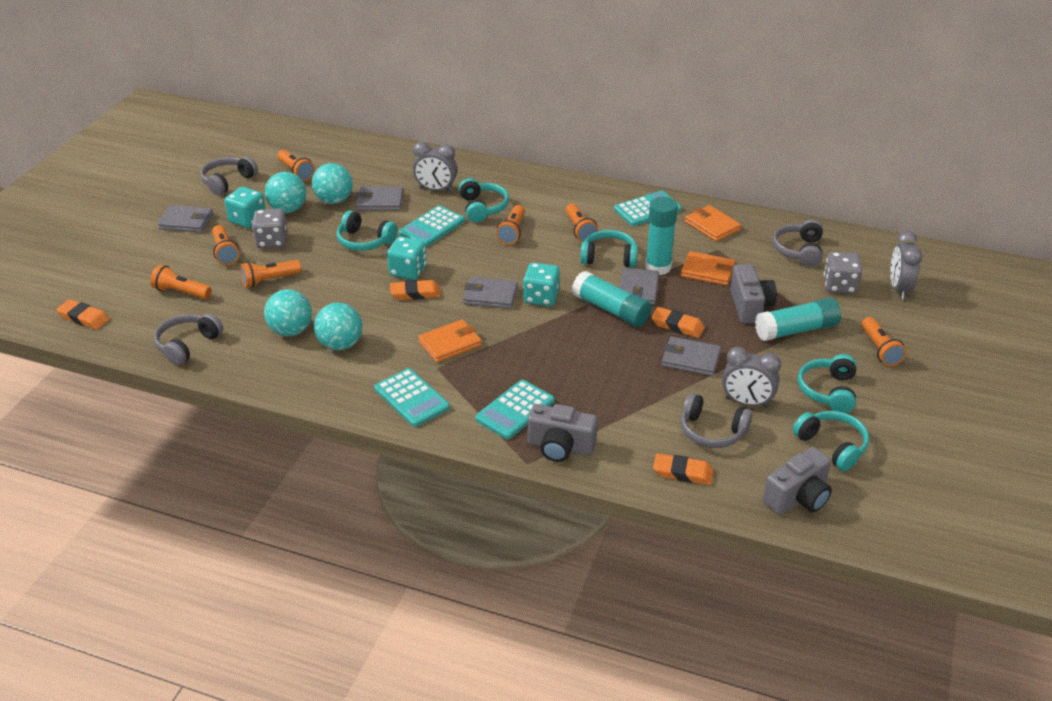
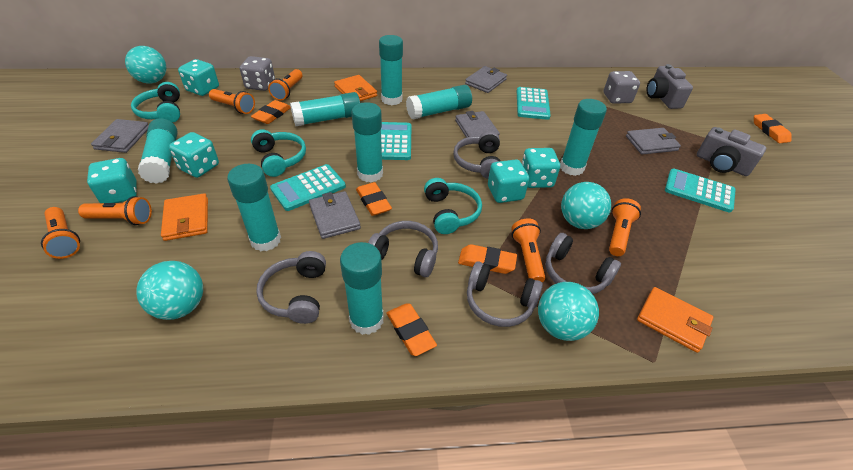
grey camera: [528,404,598,462] [730,264,777,323] [763,447,832,515] = 3 -> [646,64,693,109] [697,127,766,176] = 2
grey clock: [413,142,458,192] [722,346,781,408] [890,231,922,299] = 3 -> none = 0
grey headphones: [154,313,223,366] [200,157,258,195] [681,393,753,448] [772,219,823,267] = 4 -> [256,251,326,324] [368,221,438,277] [453,131,501,179] [467,261,543,327] [545,233,621,294] = 5
orange eraser: [56,299,110,330] [390,280,441,300] [651,307,705,338] [653,453,713,485] = 4 -> [251,100,291,124] [356,182,392,216] [386,303,437,356] [458,244,517,274] [754,114,792,143] = 5
orange flashlight: [150,265,212,299] [212,225,240,265] [240,260,301,288] [277,150,315,181] [496,205,525,245] [565,203,599,242] [862,317,907,366] = 7 -> [41,207,80,259] [78,196,152,225] [209,89,255,114] [268,69,303,101] [511,218,546,282] [609,198,641,256] = 6
turquoise dice: [224,187,265,228] [387,237,426,280] [523,263,560,306] = 3 -> [87,158,137,203] [169,132,219,178] [178,59,219,96] [488,159,529,203] [522,148,560,188] = 5
turquoise glue stick: [572,271,651,327] [645,197,678,275] [755,298,841,341] = 3 -> [138,118,177,184] [227,164,281,251] [290,92,360,126] [340,242,384,335] [351,102,383,182] [379,35,403,105] [406,85,472,119] [560,99,607,176] = 8
turquoise headphones: [337,210,397,251] [459,178,509,222] [580,230,638,267] [793,411,869,471] [798,354,857,413] = 5 -> [131,82,180,123] [251,129,306,177] [424,178,482,234] = 3

